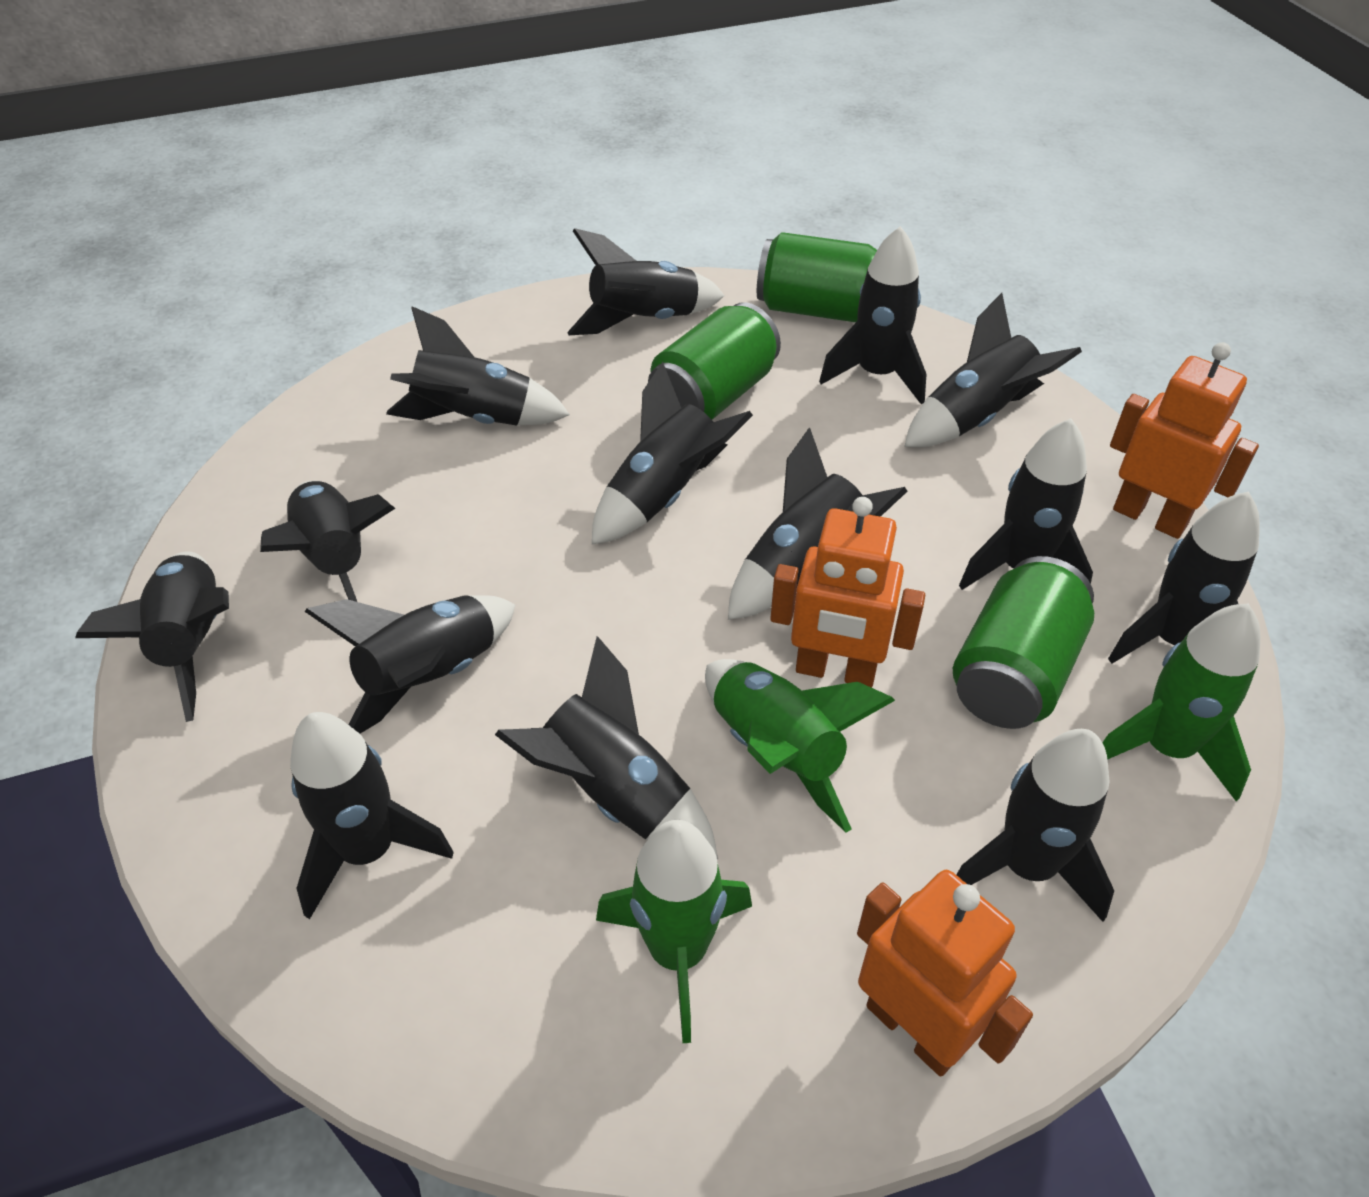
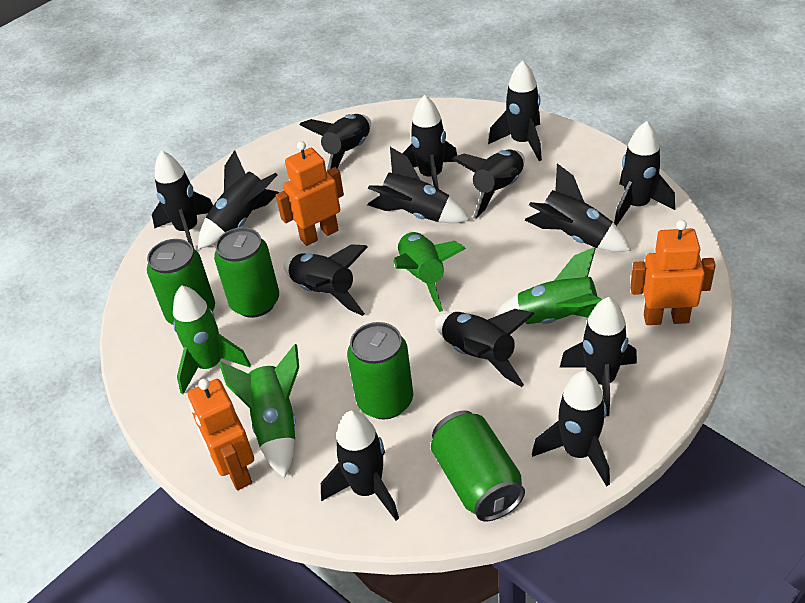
green can: [648,302,781,420] [757,232,877,322] [953,556,1094,729] = 3 -> [147,239,215,325] [214,227,279,318] [347,322,413,419] [431,411,525,521] = 4
green rocket: [596,820,752,1043] [705,659,895,833] [1102,604,1261,802] = 3 -> [173,285,251,394] [219,344,299,478] [393,232,466,312] [493,247,602,324] = 4

